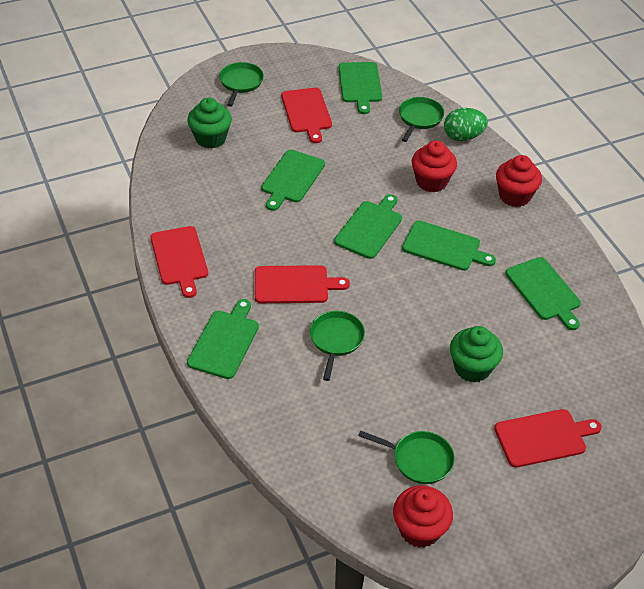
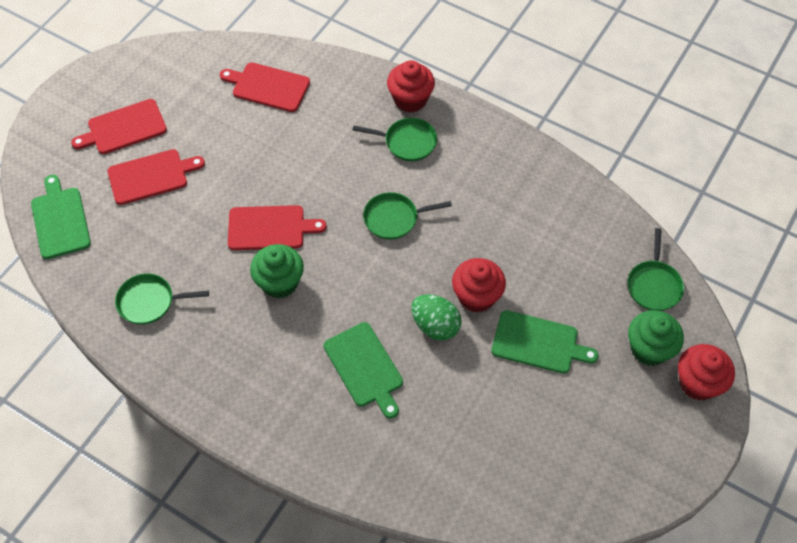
green cutting board: [187,299,259,379] [261,150,325,211] [334,194,402,259] [338,62,382,114] [402,220,496,271] [505,257,581,330] = 6 -> [31,174,91,259] [323,322,403,419] [491,310,599,374] = 3

